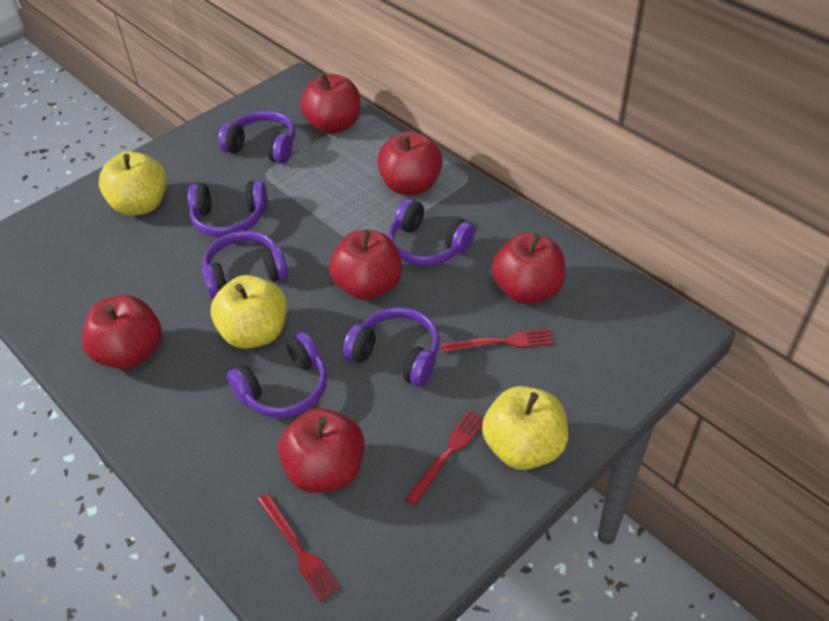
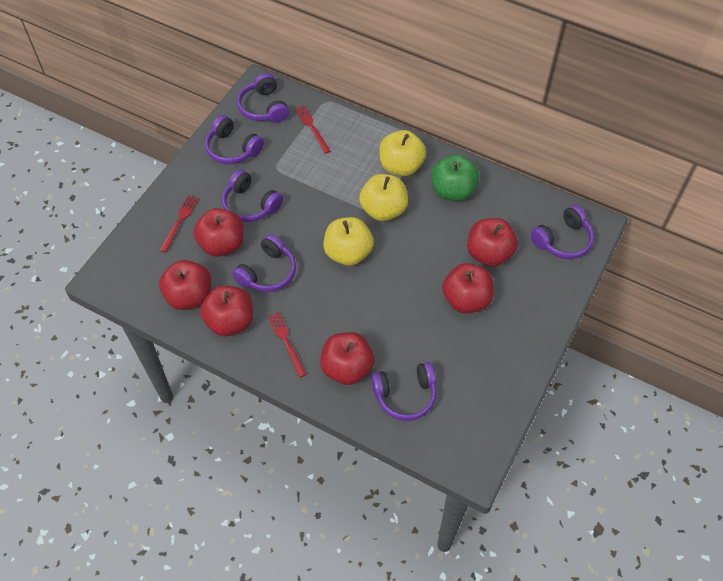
green apple: none = 0 -> [432,155,480,201] = 1

